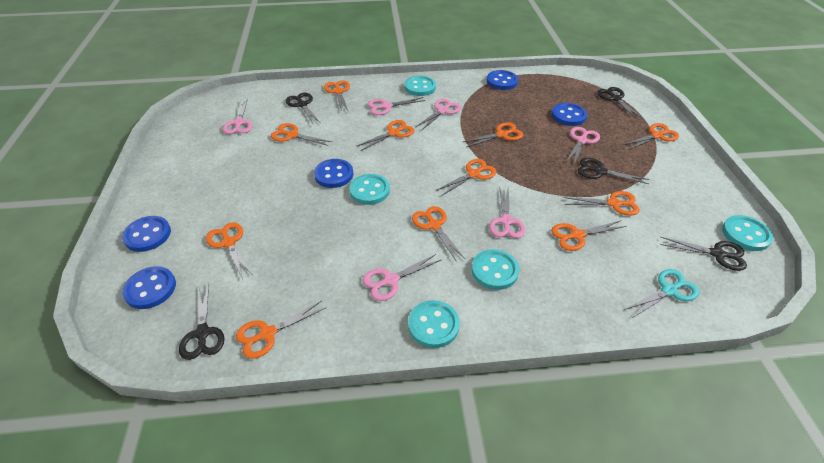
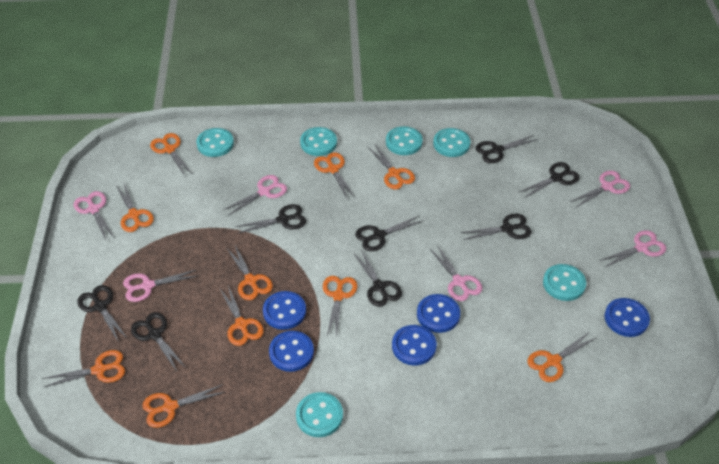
black scissors: [179,282,225,360] [285,93,320,124] [578,158,649,184] [597,87,643,119] [660,237,747,271] = 5 -> [78,285,128,343] [131,312,185,371] [235,204,306,234] [354,250,402,307] [355,216,424,251] [460,214,532,240] [476,135,538,163] [518,162,580,198] = 8
orange scissors: [206,222,252,279] [236,301,325,359] [271,123,332,146] [324,80,350,110] [357,120,414,151] [412,206,465,262] [437,159,496,195] [463,122,523,147] [551,221,627,251] [564,191,640,216] [623,123,679,150] = 11 -> [43,350,125,387] [116,184,154,232] [142,384,225,428] [150,133,192,176] [220,285,264,346] [228,245,273,300] [314,152,355,200] [323,276,357,337] [368,144,415,189] [527,332,597,382] = 10
turquoise button: [349,174,390,205] [405,76,436,96] [408,300,460,348] [472,249,519,290] [722,215,773,251] = 5 -> [196,128,234,157] [296,392,343,437] [300,127,337,156] [386,126,423,155] [433,128,470,157] [543,264,586,301] = 6
turquoise scissors: [624,269,699,319] = 1 -> none = 0

